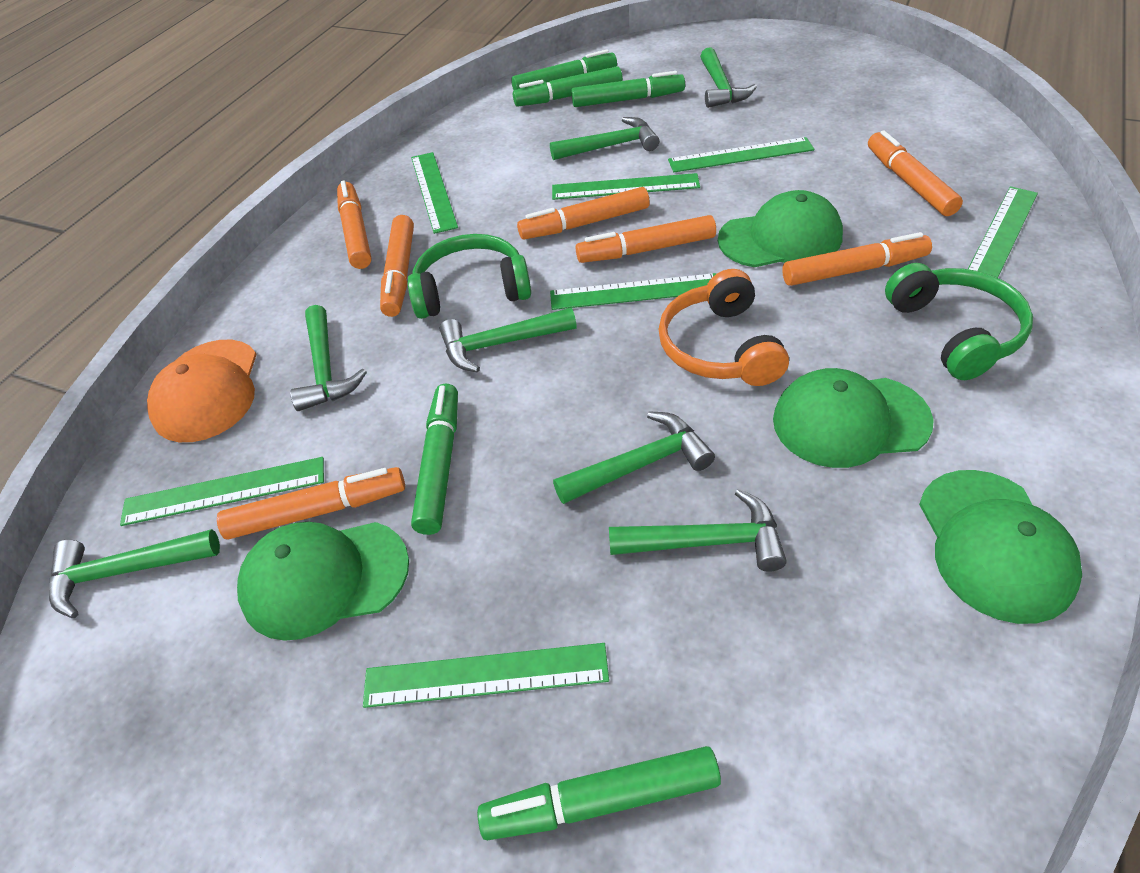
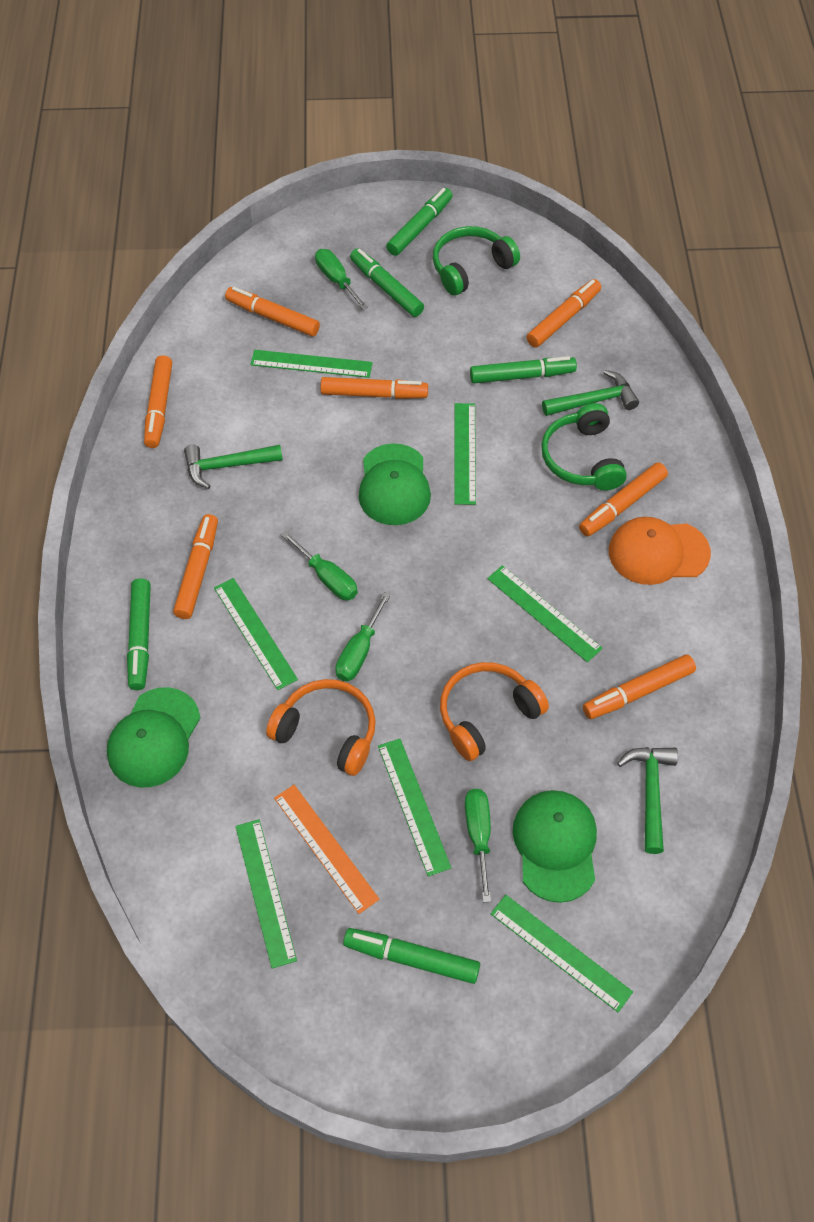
green cap: [237,522,409,641] [718,190,843,267] [773,368,934,468] [919,470,1082,624] = 4 -> [107,687,200,787] [358,443,431,525] [513,790,597,903] = 3
green hammer: [49,529,220,618] [290,305,367,411] [440,308,577,373] [550,117,659,160] [553,411,715,504] [609,489,787,572] [700,47,757,108] = 7 -> [184,445,283,489] [542,370,639,416] [617,747,678,854] = 3
green screwdriver: none = 0 -> [281,531,358,600] [315,249,368,310] [335,592,391,681] [465,789,491,903] = 4
orange headphones: [658,269,789,386] = 1 -> [266,679,376,776] [440,662,549,761] = 2
orange ruler: none = 0 -> [274,785,380,914] = 1

